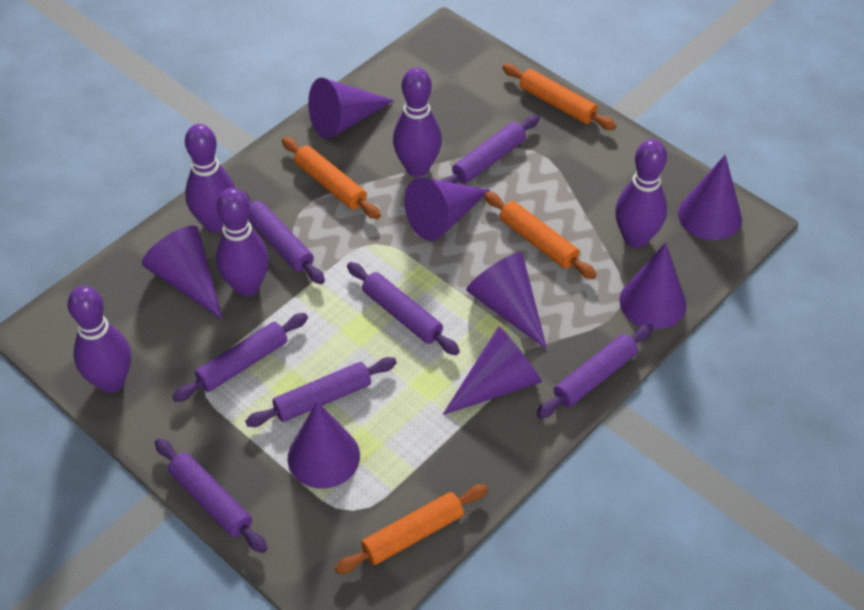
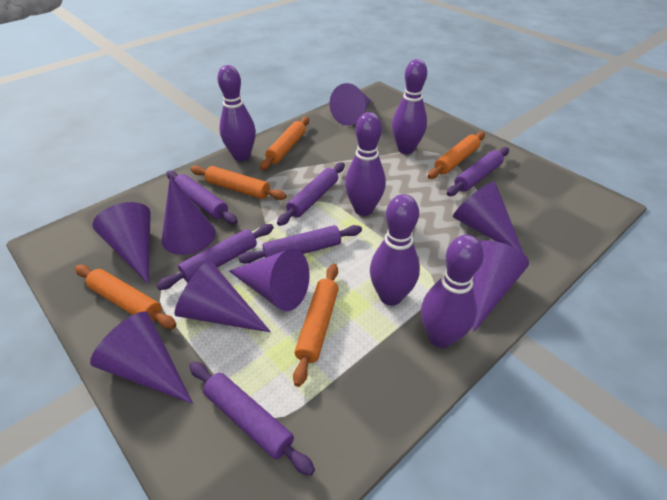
orange rolling pin: [282,137,381,219] [335,484,488,574] [484,192,597,279] [502,64,616,130] = 4 -> [75,265,176,329] [191,166,287,200] [260,117,309,170] [293,264,339,387] [428,132,485,179] = 5
purple rolling pin: [155,438,267,553] [172,313,308,402] [242,191,325,284] [245,357,397,427] [347,262,460,355] [441,115,540,184] [536,324,653,419] = 7 -> [156,224,274,290] [166,171,238,224] [189,361,315,476] [239,225,362,264] [277,162,345,226] [447,147,509,196] = 6

